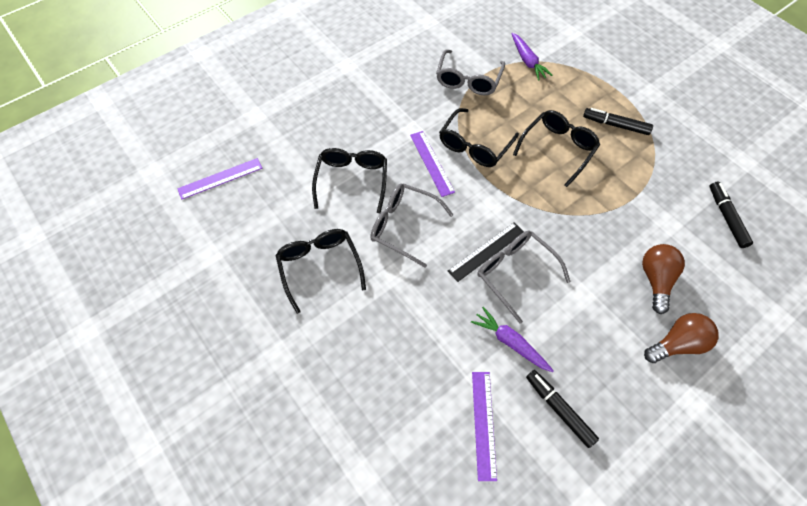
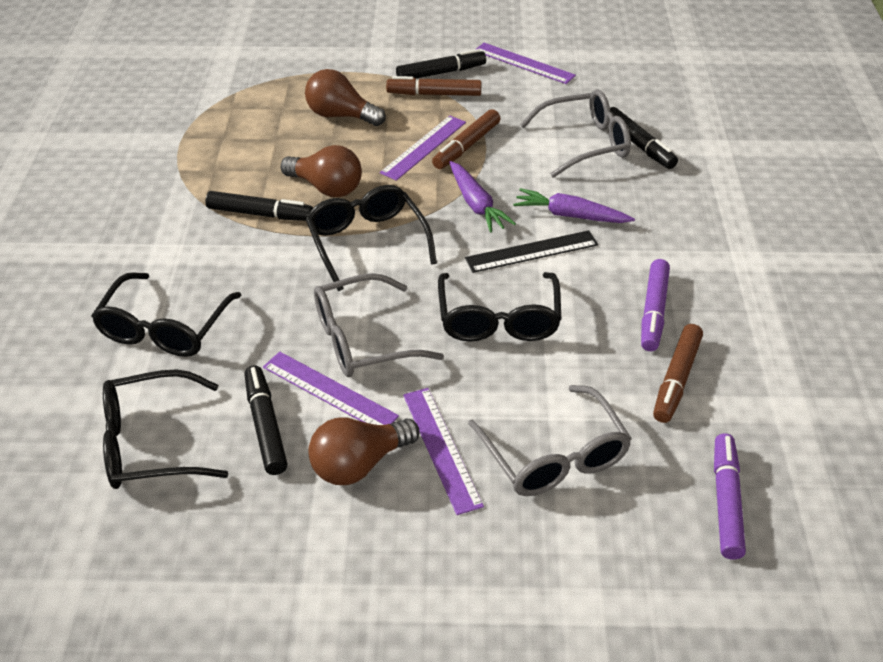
black marker: [526,370,599,448] [583,108,653,135] [710,182,753,248] = 3 -> [206,191,313,221] [244,365,288,475] [396,49,486,78] [610,107,678,169] = 4
brown light bulb: [642,244,685,314] [644,313,719,363] = 2 -> [281,145,362,197] [305,69,386,126] [308,417,420,485] = 3
brown marker: none = 0 -> [386,76,482,96] [432,109,500,169] [653,324,703,423] = 3
purple marker: none = 0 -> [641,259,670,351] [714,433,746,559] = 2
purple ruler: [177,158,262,200] [410,131,455,197] [472,372,497,481] = 3 -> [263,352,399,425] [380,115,466,181] [403,388,484,515] [475,43,576,84] = 4

